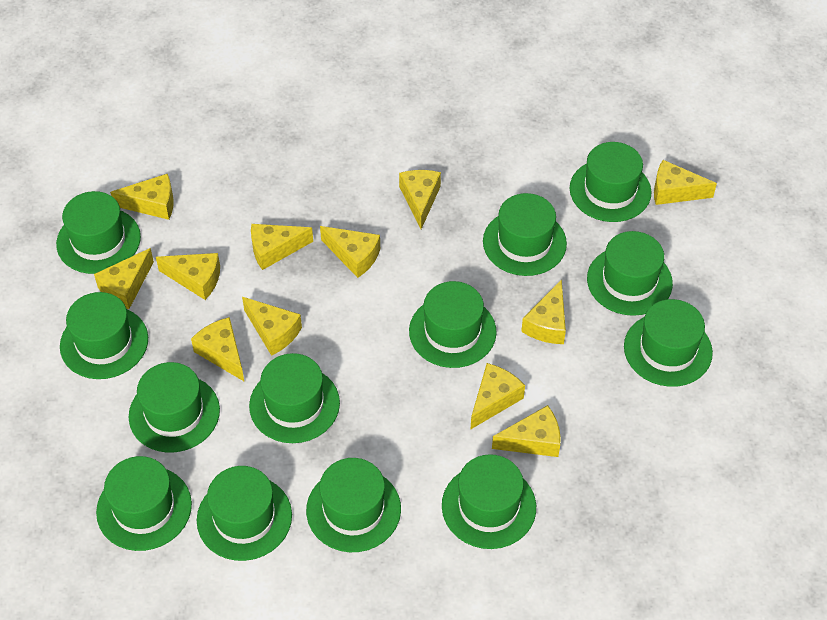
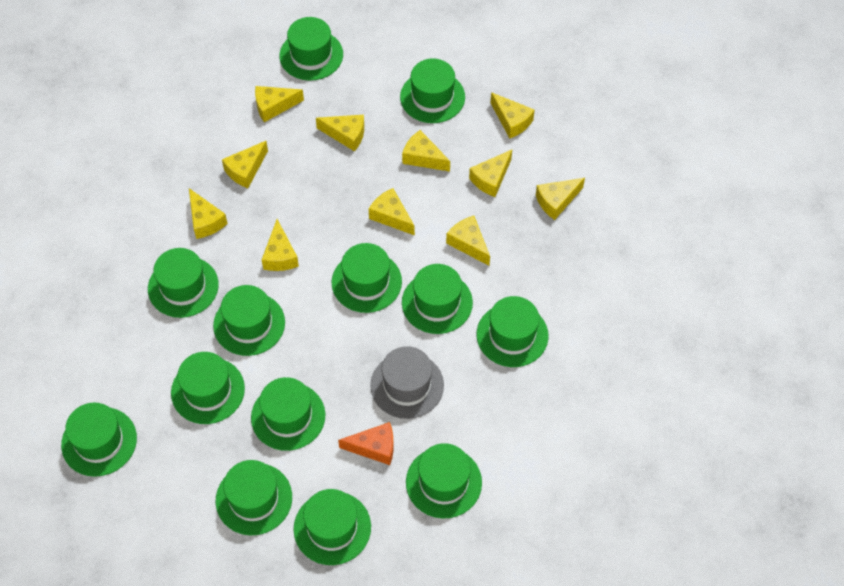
grey hat: none = 0 -> [370,346,444,419] = 1
orange cheese: none = 0 -> [338,422,394,465] = 1
yellow cheese: [94,248,154,309] [110,174,174,220] [156,253,220,300] [191,317,244,381] [242,297,302,356] [251,224,313,270] [320,226,380,278] [399,170,441,229] [470,363,525,430] [492,405,560,457] [521,279,566,344] [654,160,717,205] = 12 -> [189,188,228,239] [222,141,268,188] [255,86,304,122] [262,219,299,271] [316,115,364,151] [369,188,415,235] [402,130,450,171] [446,216,490,266] [469,150,512,197] [491,92,535,139] [536,178,585,220] = 11

